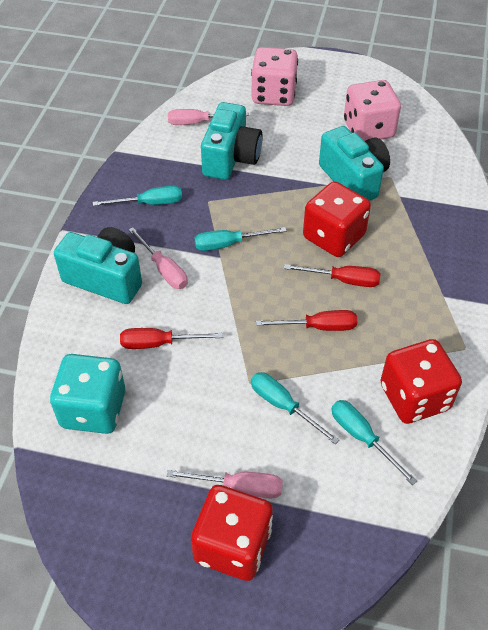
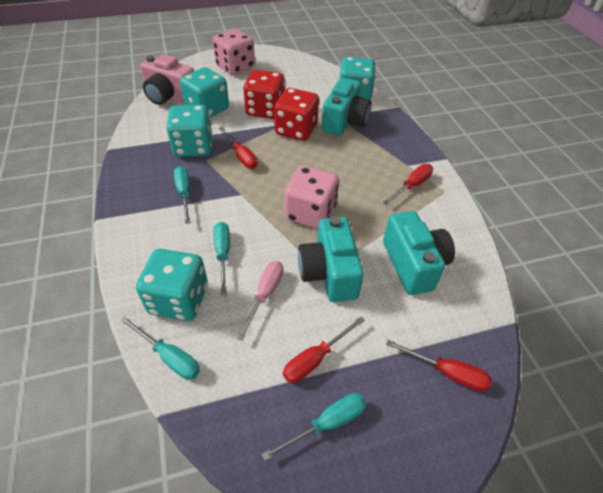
pink camera: none = 0 -> [140,54,194,105] = 1
pink screwdriver: [129,227,188,289] [167,470,283,498] [168,109,249,125] = 3 -> [237,261,283,341] = 1
red dice: [191,485,273,581] [303,181,371,257] [380,339,462,424] = 3 -> [243,70,285,119] [274,88,319,141] = 2
red screwdriver: [120,328,223,349] [256,310,357,331] [284,264,380,287] = 3 -> [219,127,258,169] [283,317,365,383] [383,164,433,205] [386,340,492,392] = 4
turquoise dice: [50,354,125,434] = 1 -> [136,249,208,321] [166,105,212,157] [180,67,229,118] [339,57,376,100] = 4

